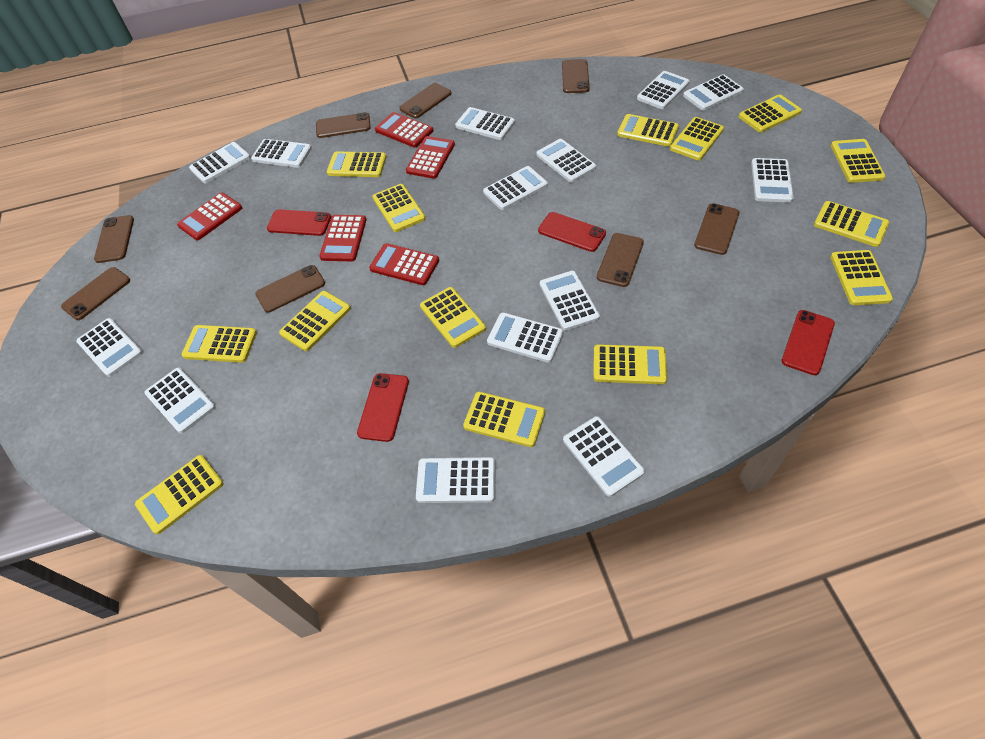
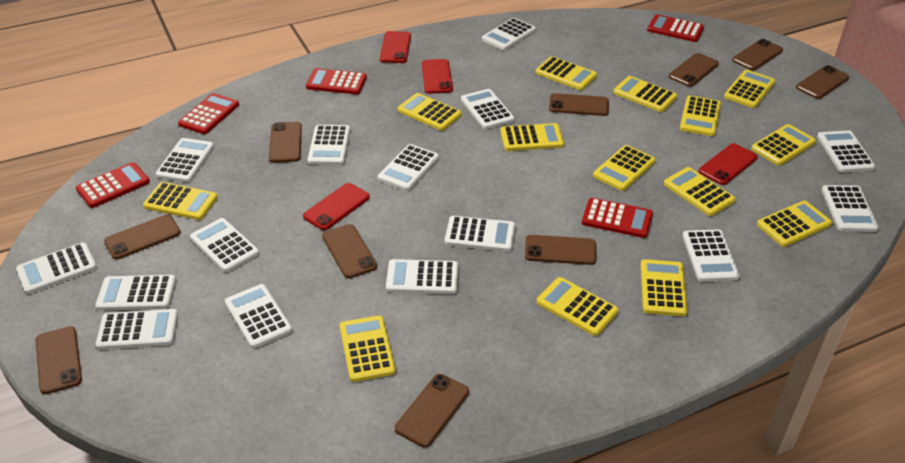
brown phone: [61,267,130,320] [94,215,134,263] [255,265,325,313] [316,112,371,138] [399,83,452,118] [562,59,590,93] [597,233,644,287] [694,203,740,255] = 8 -> [36,326,82,394] [104,215,181,259] [269,122,302,163] [322,224,377,278] [395,374,469,448] [525,235,597,265] [549,93,609,116] [669,53,719,87] [732,39,783,70] [796,65,849,99] = 10
white calculator: [76,318,143,377] [145,368,216,434] [189,142,251,183] [251,139,312,168] [416,457,495,503] [455,107,515,140] [483,166,548,210] [487,312,563,363] [537,139,596,183] [540,271,600,331] [563,416,645,497] [637,71,690,109] [683,74,744,111] [751,158,794,203] = 14 -> [16,242,97,294] [95,275,176,310] [96,309,178,350] [156,138,214,182] [190,218,259,272] [225,284,292,348] [308,125,350,165] [378,144,439,191] [386,259,458,294] [445,216,515,252] [461,89,514,129] [482,18,536,50] [682,229,740,282] [817,130,875,172] [822,185,879,232] = 15

